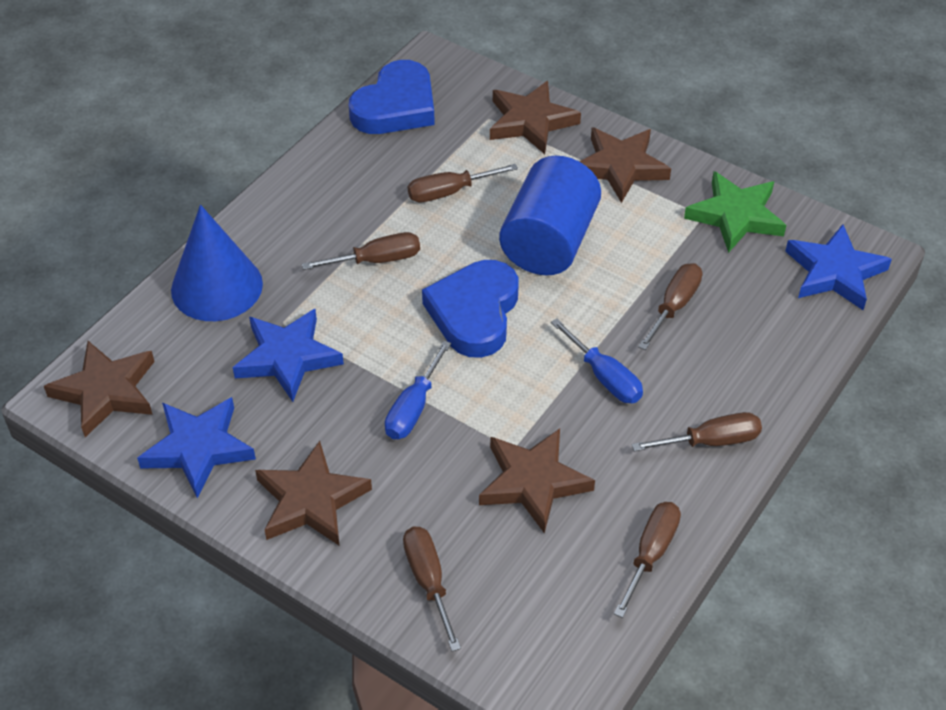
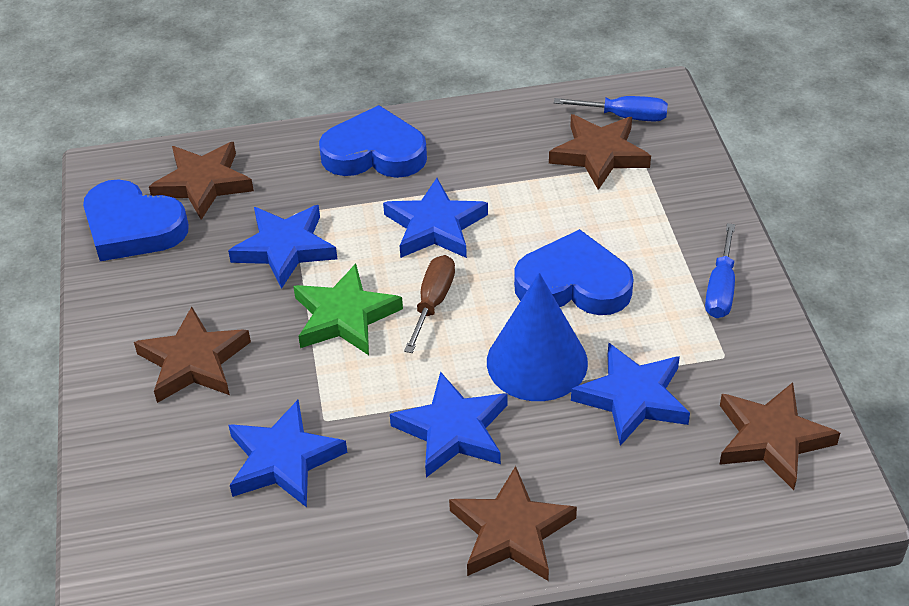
blue cylinder: [499,156,601,276] = 1 -> none = 0
blue heart: [349,60,435,134] [422,260,518,358] = 2 -> [83,179,189,261] [319,105,427,178] [514,229,634,315] = 3
blue star: [137,397,256,498] [233,309,344,402] [785,224,892,310] = 3 -> [228,205,337,289] [229,400,347,507] [383,178,488,258] [390,371,507,478] [571,342,690,446] = 5
brown screwdriver: [302,232,420,270] [403,527,461,651] [408,164,518,202] [614,502,681,618] [632,412,762,451] [638,263,702,350] = 6 -> [404,255,455,353] = 1

